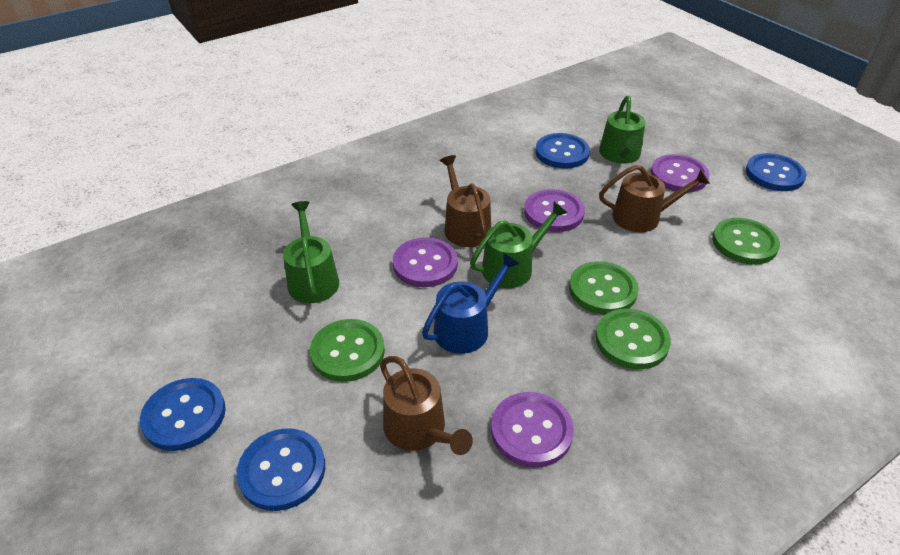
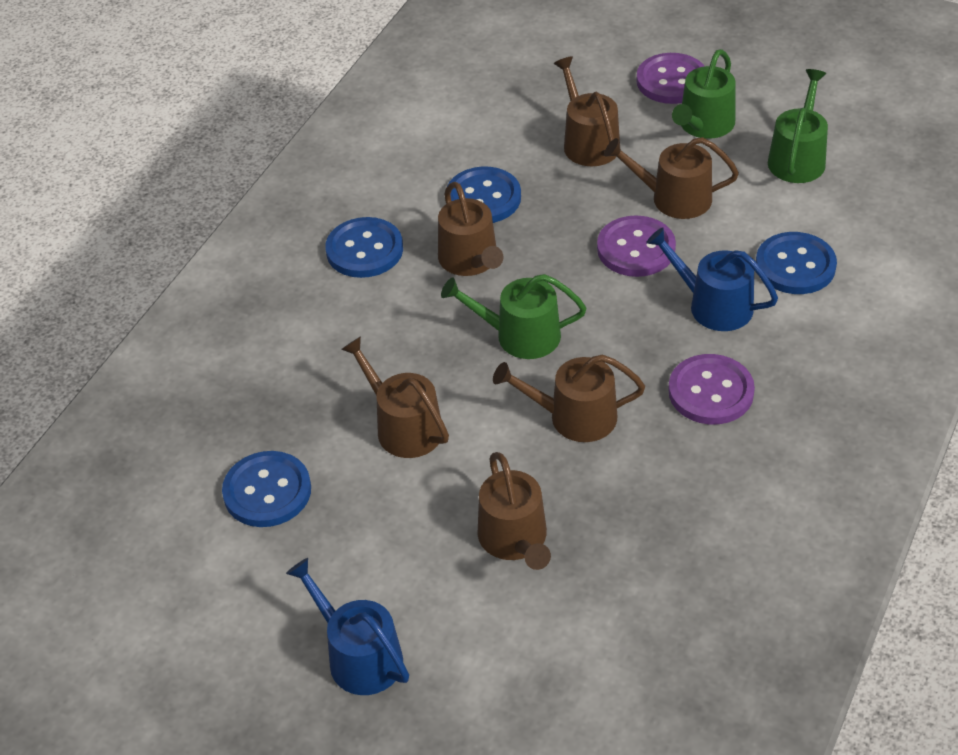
blue watering can: [422,253,519,354] = 1 -> [286,558,409,695] [646,228,778,331] = 2
brown watering can: [380,356,473,455] [440,155,491,247] [599,165,710,232] = 3 -> [341,336,449,458] [438,182,504,276] [477,452,551,570] [493,354,645,442] [554,56,620,166] [604,137,739,219] = 6
green button: [310,319,385,382] [569,261,639,315] [595,309,671,369] [712,218,780,265] = 4 -> none = 0
purple button: [393,237,458,287] [491,392,574,468] [524,189,585,232] [651,154,710,192] = 4 -> [597,215,676,277] [636,53,704,104] [668,354,755,424] = 3

